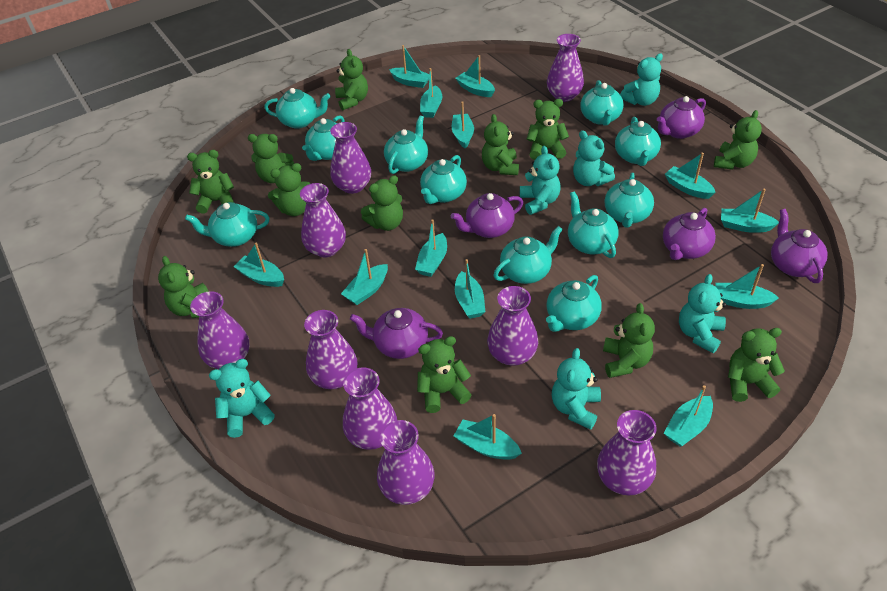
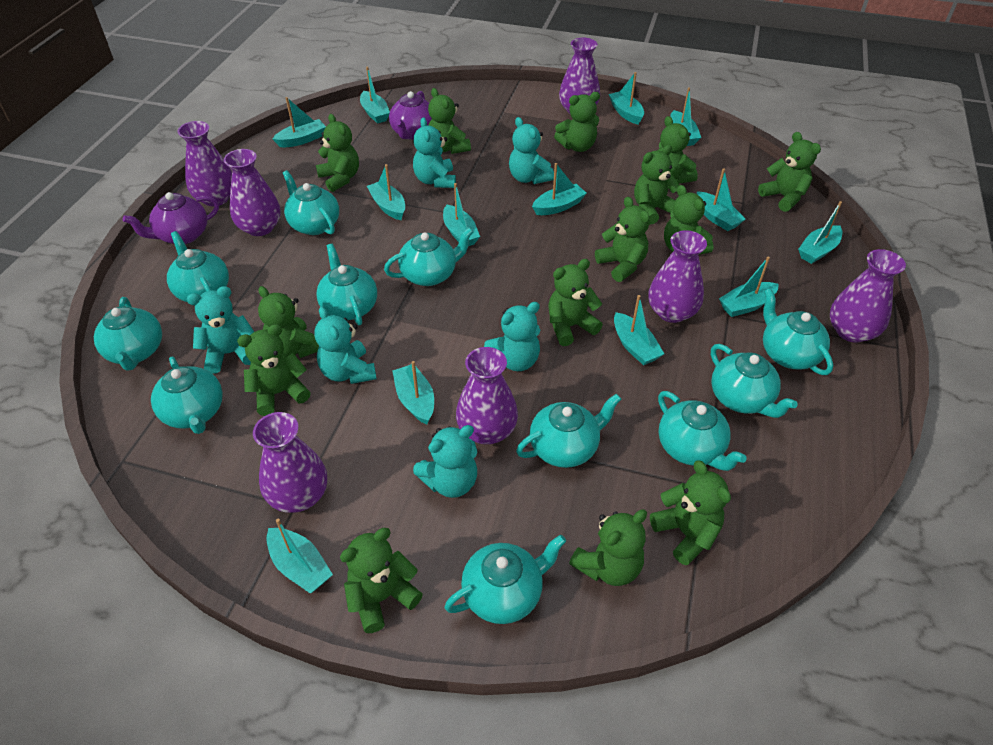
green teddy bear: [158,256,209,318] [187,150,234,214] [248,134,295,183] [268,163,311,216] [335,49,368,111] [361,175,403,231] [417,336,471,413] [482,114,519,175] [527,99,569,160] [603,303,655,378] [714,110,762,170] [728,328,785,402] = 12 -> [237,324,311,416] [258,286,319,358] [316,114,359,192] [340,528,423,633] [428,88,471,154] [549,259,603,346] [554,92,600,152] [569,509,647,586] [595,197,650,282] [634,145,679,225] [650,460,731,566] [658,116,698,184] [664,185,714,255] [758,132,821,212] = 14
purple teapot: [350,308,443,359] [451,193,523,238] [657,96,706,139] [663,208,716,260] [771,209,828,283] = 5 -> [123,192,219,244] [389,91,432,140] = 2
purple vase: [190,291,249,369] [300,183,346,258] [304,310,357,389] [330,122,371,194] [343,367,397,450] [377,420,435,505] [487,286,538,366] [547,34,584,102] [597,410,657,495] = 9 -> [177,121,232,206] [224,149,281,236] [253,412,327,513] [456,347,518,444] [559,37,600,114] [648,230,707,323] [830,249,906,343] = 7

